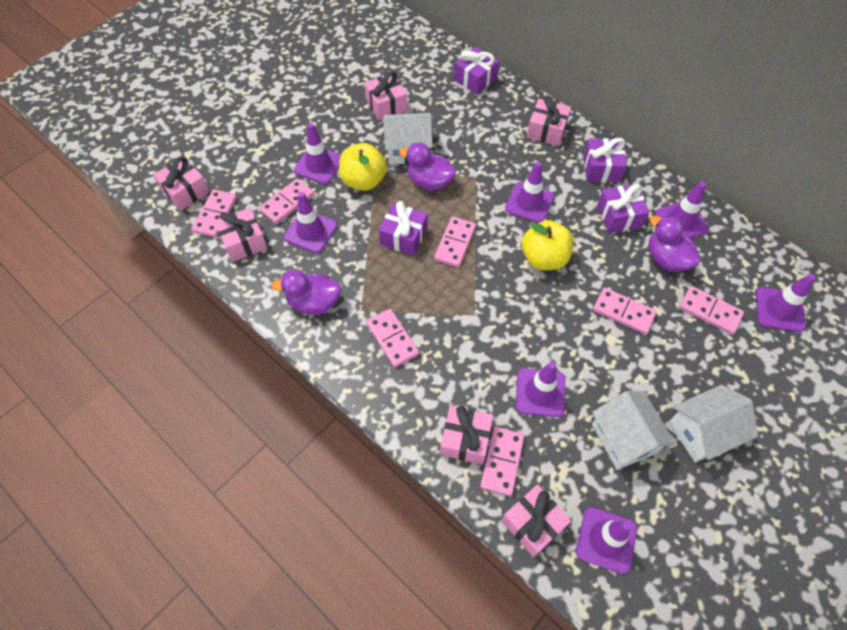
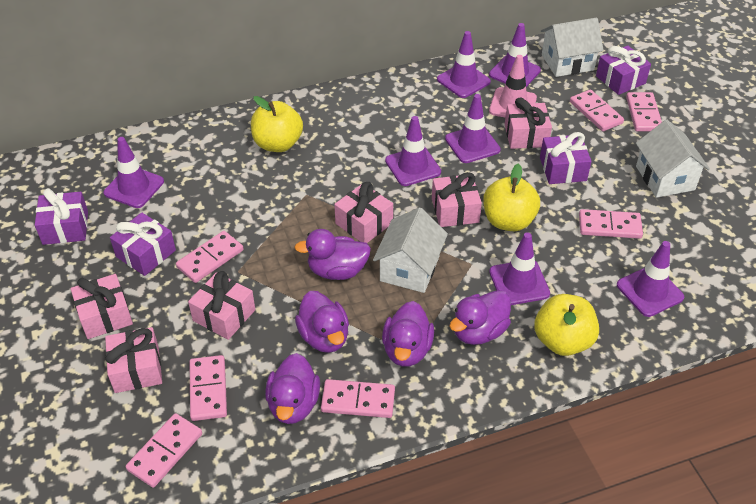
pink traffic cone: none = 0 -> [489,55,537,117] = 1
purple duck: [271,270,341,315] [399,143,456,190] [649,216,700,272] = 3 -> [265,353,320,424] [294,229,371,280] [295,291,349,353] [382,301,434,367] [449,290,511,345] = 5
yellow apple: [339,143,387,191] [522,220,574,270] = 2 -> [251,96,303,152] [483,163,540,231] [534,294,599,356] = 3

